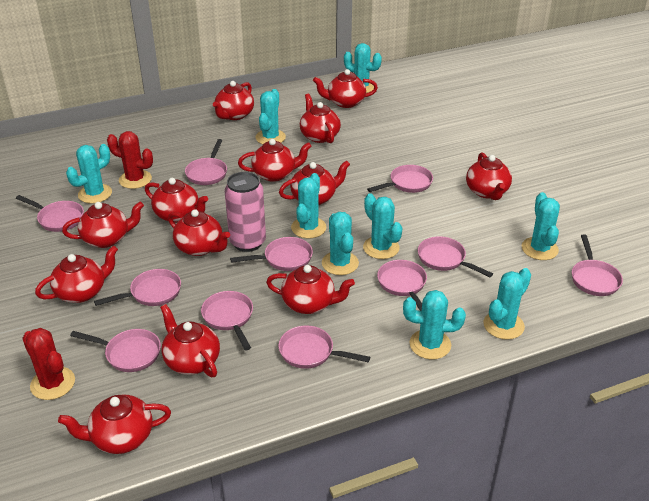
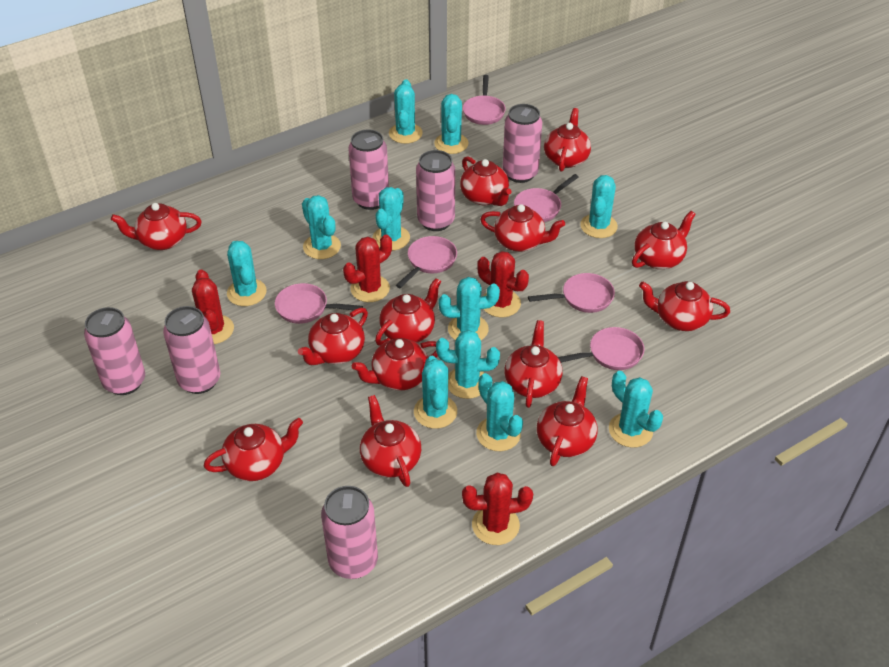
pink can: [225,172,266,252] = 1 -> [84,307,145,395] [163,306,220,394] [321,486,378,579] [348,129,389,210] [416,150,455,231] [503,104,542,183] = 6
pink pan: [16,195,84,232] [70,329,161,372] [94,269,181,306] [185,139,227,185] [201,291,253,350] [230,237,313,271] [278,325,370,369] [367,165,433,193] [377,260,427,311] [418,236,493,277] [572,234,623,296] = 11 -> [275,283,363,324] [396,236,457,288] [463,75,506,125] [514,174,579,222] [528,273,615,313] [558,327,644,370] = 6
red cactus: [22,328,75,400] [107,131,153,189] = 2 -> [192,270,234,344] [343,235,392,302] [462,473,533,545] [477,251,529,317] = 4
turquoise cactus: [66,144,112,204] [255,89,286,144] [291,173,326,239] [322,212,359,275] [344,43,382,93] [363,194,402,259] [403,290,466,360] [484,268,531,340] [522,192,560,260] = 9 -> [227,241,267,306] [302,195,341,259] [373,187,410,251] [389,79,423,144] [414,356,457,429] [434,94,468,154] [436,330,500,399] [438,277,500,340] [476,373,523,451] [580,175,618,238] [609,371,663,448] = 11

